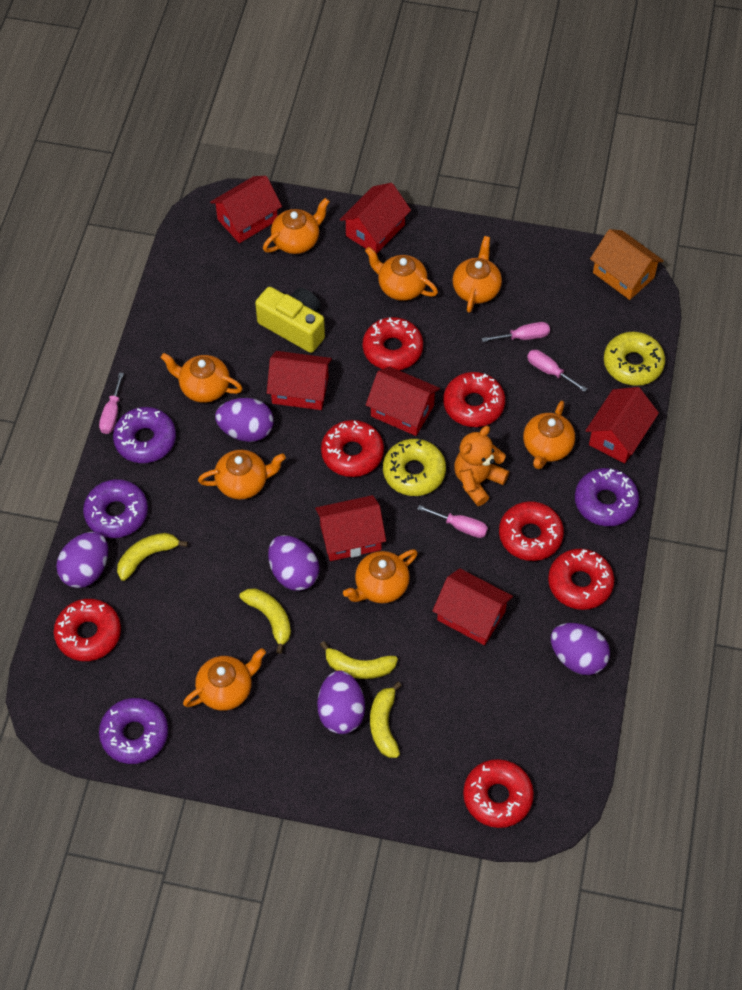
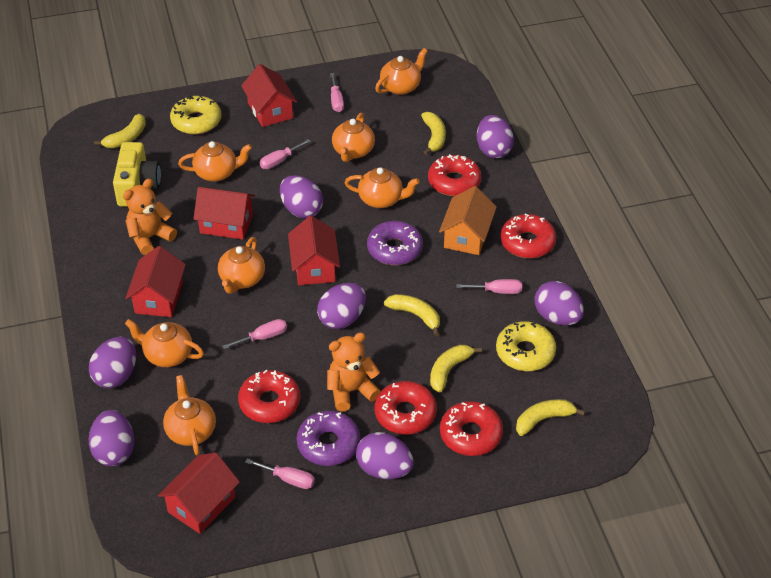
orange teapot: [161,353,243,403] [183,648,266,711] [198,450,286,499] [263,198,330,254] [343,549,418,603] [365,247,438,301] [452,236,502,313] [523,401,575,469] = 8 -> [125,319,204,367] [163,375,216,455] [178,141,252,181] [218,237,265,294] [332,113,375,162] [345,167,420,208] [375,48,428,95] = 7
orange teddy bear: [454,426,509,506] = 1 -> [123,179,177,255] [327,333,381,412] = 2
pink screwdriver: [99,372,124,434] [418,505,488,538] [482,322,550,342] [527,350,587,392] = 4 -> [222,319,287,349] [245,458,315,489] [260,139,311,169] [330,73,344,112] [456,279,522,294] = 5
purple donut: [83,479,148,538] [99,698,168,764] [113,407,176,463] [575,468,639,526] = 4 -> [297,411,360,466] [367,221,423,265] = 2
purple egg: [56,532,108,588] [215,398,274,442] [268,535,320,591] [317,671,365,734] [551,623,610,675] = 5 -> [89,337,136,388] [89,410,135,466] [280,175,323,219] [317,283,366,329] [356,432,414,479] [477,115,514,158] [535,281,584,326] = 7
red donut: [54,599,121,661] [321,420,384,477] [363,317,423,370] [443,372,505,427] [463,759,534,828] [499,501,564,561] [548,549,614,610] = 7 -> [238,370,300,423] [375,381,437,435] [428,154,481,196] [440,401,503,456] [500,213,556,258] = 5
red house: [210,176,282,243] [267,351,332,410] [315,495,386,561] [340,183,411,254] [366,366,440,436] [432,568,513,645] [585,387,659,464] = 7 -> [126,246,186,317] [158,453,240,534] [194,187,255,240] [241,64,297,127] [288,216,340,285] = 5
yellow banana: [117,533,188,581] [240,588,291,654] [320,641,398,679] [370,682,402,758] = 4 -> [94,114,146,148] [384,294,440,336] [421,112,446,155] [430,345,482,392] [516,399,585,436] = 5

